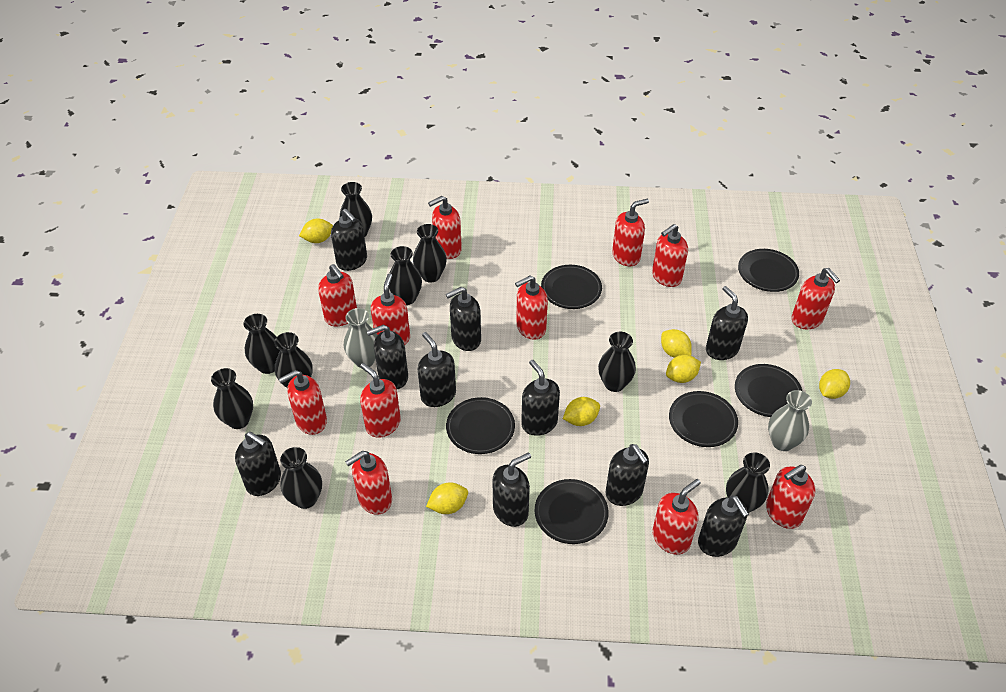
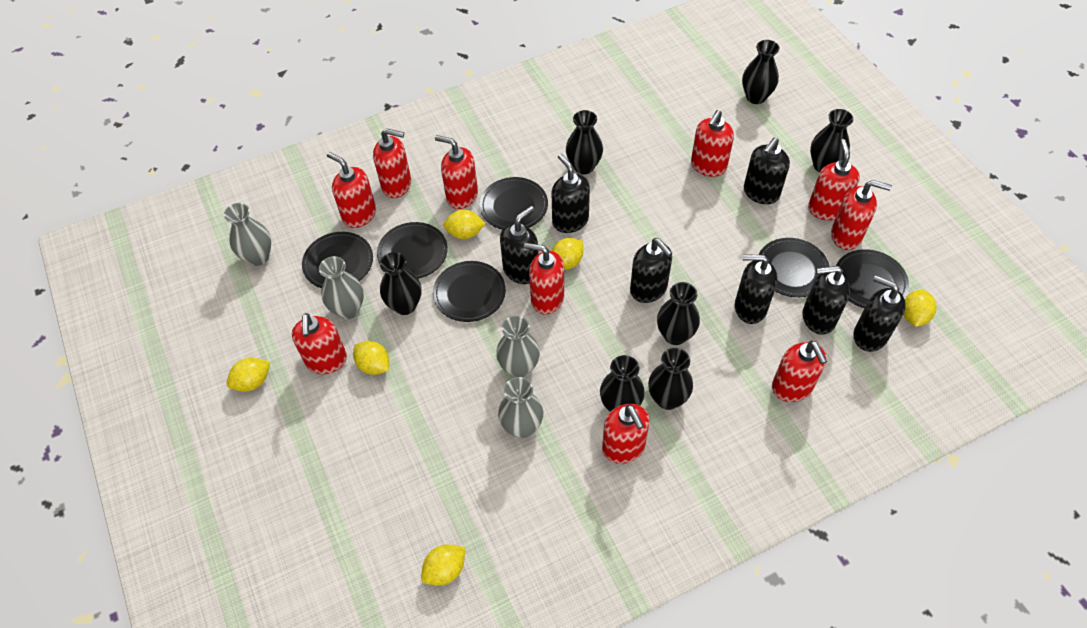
black soap dispenser: [235,432,281,496] [331,209,367,271] [367,325,408,389] [418,332,456,407] [446,287,481,351] [493,452,531,527] [521,360,560,436] [606,444,649,506] [698,495,749,557] [706,286,748,360] = 10 -> [500,206,539,284] [551,154,590,233] [630,238,672,303] [735,255,778,324] [744,137,790,204] [803,266,850,335] [853,275,906,352] = 7
black vase: [211,368,253,429] [243,314,280,374] [274,332,313,388] [280,447,322,509] [340,182,372,237] [389,246,422,305] [413,224,447,283] [598,332,636,392] [726,452,770,513] = 9 -> [380,252,421,315] [566,110,603,174] [600,355,645,412] [648,348,693,410] [657,282,700,345] [742,40,780,104] [810,109,853,172] = 7
grey vase: [344,308,377,368] [768,390,812,451] = 2 -> [224,203,271,266] [319,256,364,319] [496,316,540,377] [498,377,543,438] = 4
red soap dispenser: [279,370,327,435] [318,264,357,326] [345,451,392,515] [360,363,401,438] [371,274,410,345] [428,196,462,259] [515,276,548,340] [612,199,649,267] [652,224,688,287] [652,479,701,555] [766,465,816,529] [792,268,840,329] = 12 -> [292,313,347,374] [327,152,376,228] [373,128,411,198] [435,135,478,209] [524,243,564,315] [602,404,650,464] [691,110,734,177] [772,341,827,402] [808,139,860,220] [831,180,892,250] = 10

